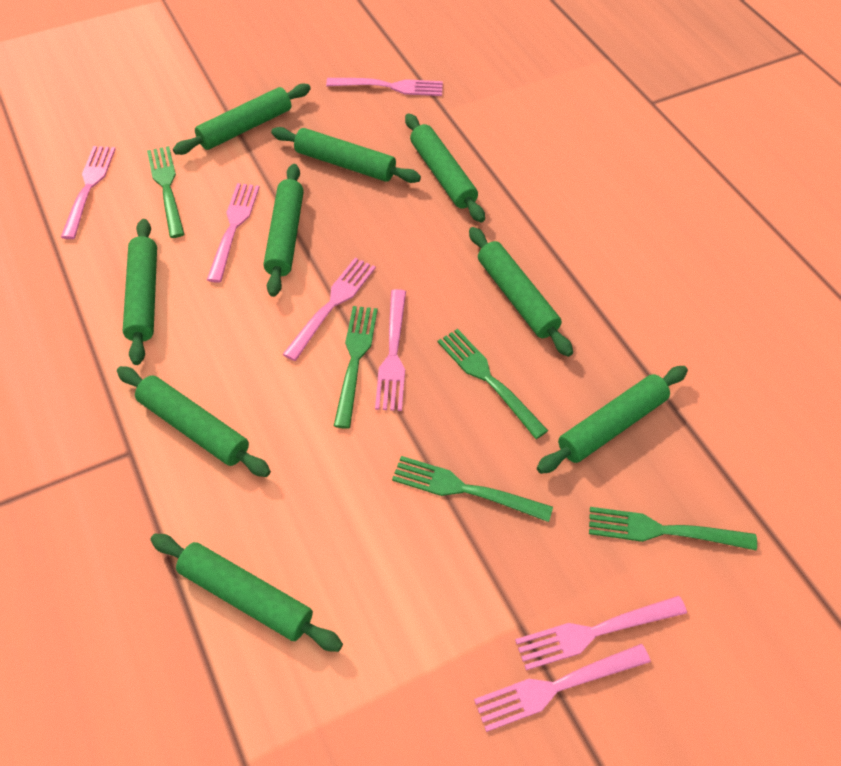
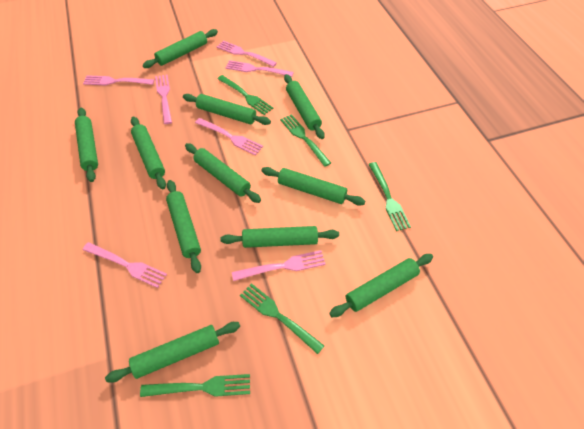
green rolling pin: [117,366,271,477] [123,219,157,365] [150,534,343,652] [173,84,311,155] [263,164,304,297] [271,127,421,183] [405,113,485,222] [469,227,573,357] [537,366,688,474] = 9 -> [75,108,98,182] [105,322,240,383] [131,117,166,189] [143,29,218,68] [166,180,201,273] [183,94,271,125] [185,143,261,203] [220,226,339,248] [261,167,365,206] [284,74,325,139] [329,254,433,317] = 11

